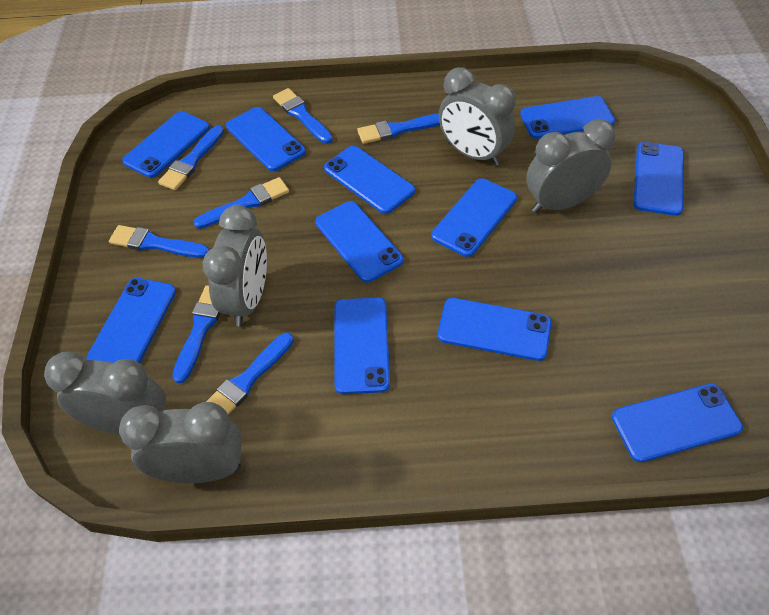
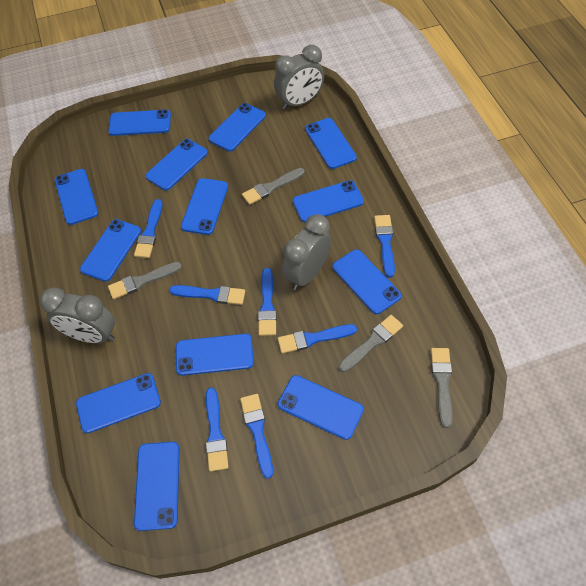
blue phone: [86,278,176,363] [122,111,210,178] [226,107,306,171] [315,201,404,283] [324,146,415,214] [335,297,390,394] [431,178,517,257] [438,298,552,361] [520,96,615,139] [612,383,743,462] [633,142,684,216] = 11 -> [55,169,99,225] [76,373,161,433] [80,219,141,282] [108,110,171,136] [134,442,180,531] [145,139,208,191] [176,334,254,376] [181,178,228,235] [209,103,266,151] [278,375,364,440] [293,180,364,222] [305,118,357,169] [332,249,402,314] = 13
grey brush: none = 0 -> [108,262,182,299] [242,168,305,205] [339,315,403,372] [431,348,453,428] = 4
grey clock: [44,352,166,435] [119,402,242,483] [203,205,267,326] [439,67,516,166] [527,119,616,213] = 5 -> [40,288,115,343] [274,45,324,110] [282,214,332,290] = 3

